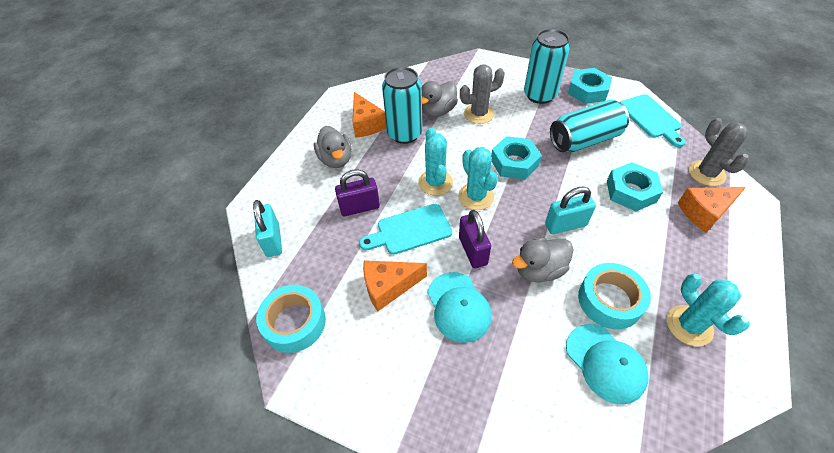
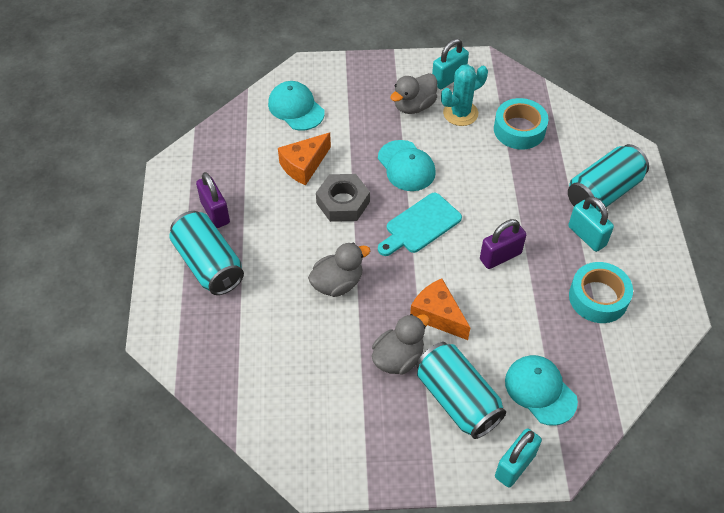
grey cactus: [460,65,505,124] [689,118,749,186] = 2 -> none = 0
grey nut: none = 0 -> [316,174,370,222] = 1
orange cheese: [352,92,386,138] [363,260,427,311] [678,187,746,233] = 3 -> [278,133,331,185] [410,279,470,340] = 2
turquoise cactus: [418,128,453,196] [458,147,498,210] [667,274,750,346] = 3 -> [441,64,488,126] = 1
turquoise cap: [427,272,492,343] [566,324,649,404] = 2 -> [268,81,325,130] [378,140,436,191] [505,355,578,426] = 3
turquoise cutting board: [359,204,452,255] [620,94,686,147] = 2 -> [378,193,462,256] = 1
turquoise nut: [491,136,542,180] [568,68,612,104] [607,162,663,211] = 3 -> none = 0
turquoise padlock: [253,200,282,257] [545,187,596,234] = 2 -> [432,39,469,89] [495,428,542,487] [568,196,614,252] = 3

